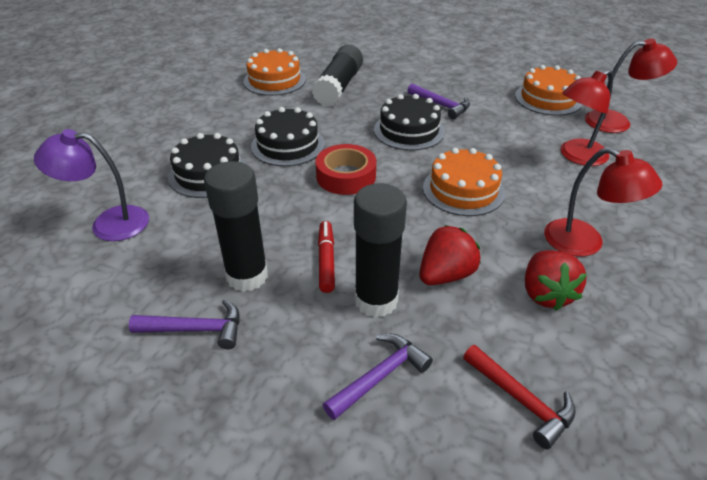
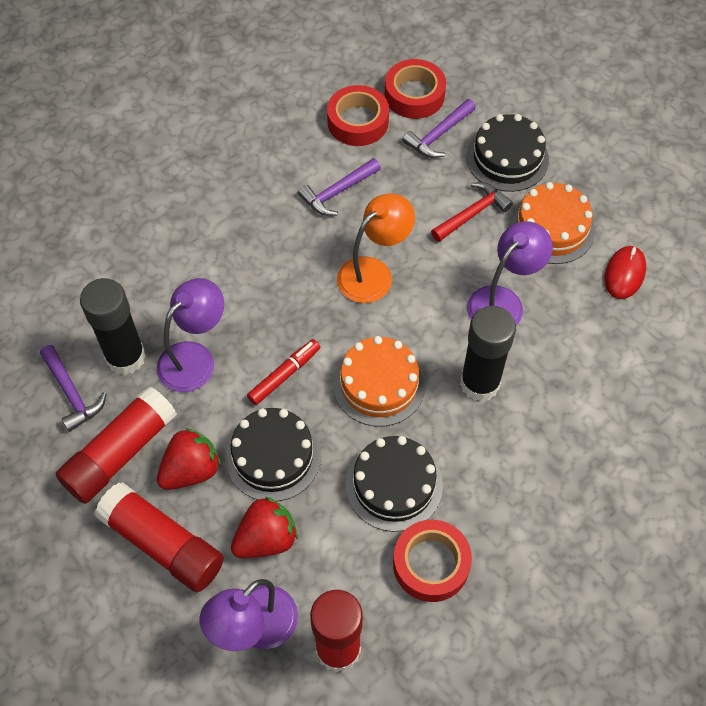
black glue stick: [204,161,268,292] [312,45,363,106] [354,183,407,318] = 3 -> [80,278,146,375] [460,306,516,402] = 2
orange cake: [244,48,306,96] [423,148,505,216] [515,65,582,116] = 3 -> [333,336,426,427] [509,182,595,264] = 2
orange lamp: none = 0 -> [337,193,415,303] = 1
purple lamp: [34,129,149,241] = 1 -> [157,278,224,392] [200,579,298,651] [467,221,553,326] = 3
red glue stick: none = 0 -> [56,386,177,504] [95,482,224,592] [310,590,363,673] = 3
red lamp: [544,147,663,256] [561,69,613,166] [585,38,677,133] = 3 -> none = 0
red mouse: none = 0 -> [604,246,646,299] = 1
red tape: [315,144,377,195] = 1 -> [327,85,389,146] [385,59,446,119] [393,520,472,602] = 3

